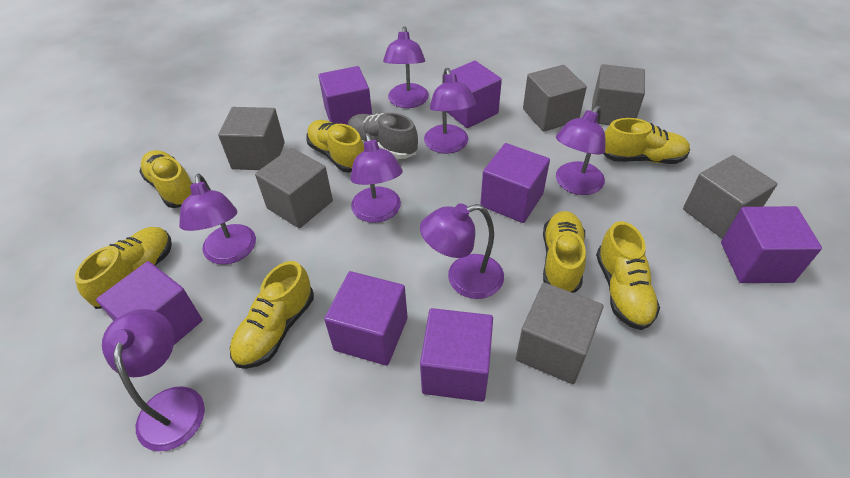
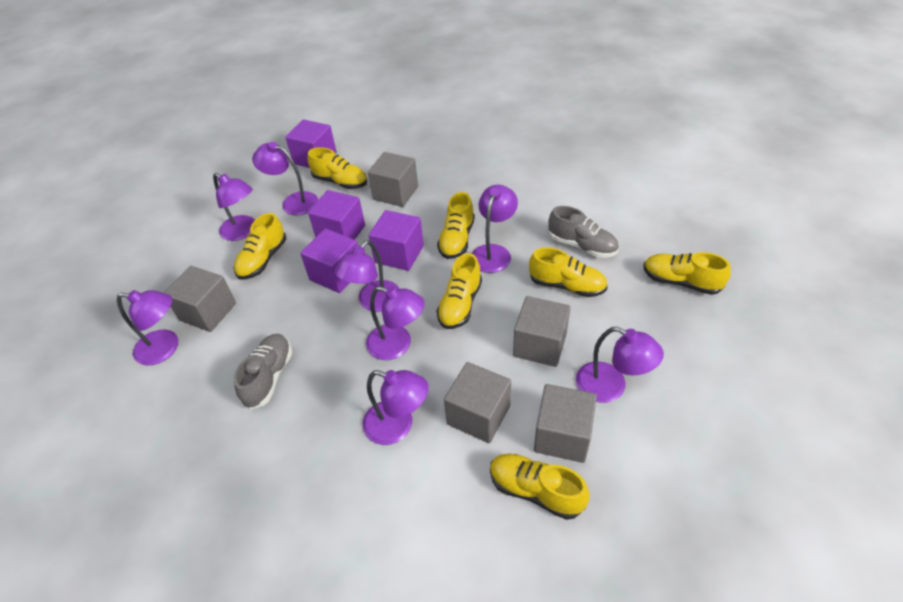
grey cube: [218,107,285,170] [255,148,333,228] [516,283,603,384] [523,65,587,132] [591,64,645,125] [683,155,778,239] = 6 -> [164,266,236,332] [368,152,418,207] [444,362,511,443] [513,296,571,367] [534,384,597,463] = 5
grey shoe: [348,113,418,159] = 1 -> [234,334,292,410] [548,206,619,258] = 2
purple cube: [96,261,202,345] [318,66,372,125] [324,271,408,366] [420,308,493,402] [442,61,502,128] [480,143,550,223] [721,206,822,283] = 7 -> [285,120,337,168] [300,229,357,293] [308,190,365,240] [369,210,424,271] = 4
purple lamp: [102,309,205,451] [179,174,256,265] [350,133,403,223] [383,26,429,108] [420,203,504,299] [424,68,476,154] [556,106,605,195] = 7 -> [117,290,178,365] [213,173,255,241] [252,142,318,215] [334,240,399,312] [362,370,429,445] [366,286,425,360] [472,185,518,273] [576,327,664,403] = 8

